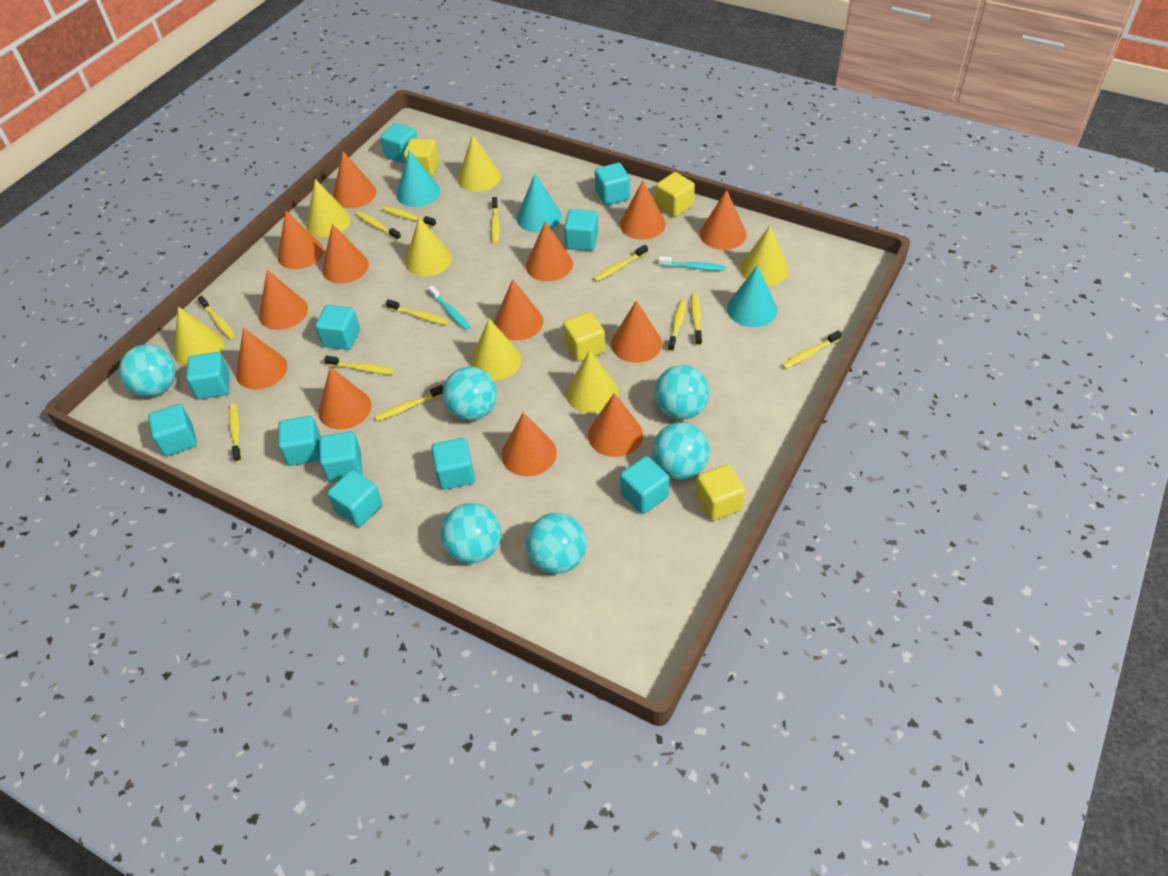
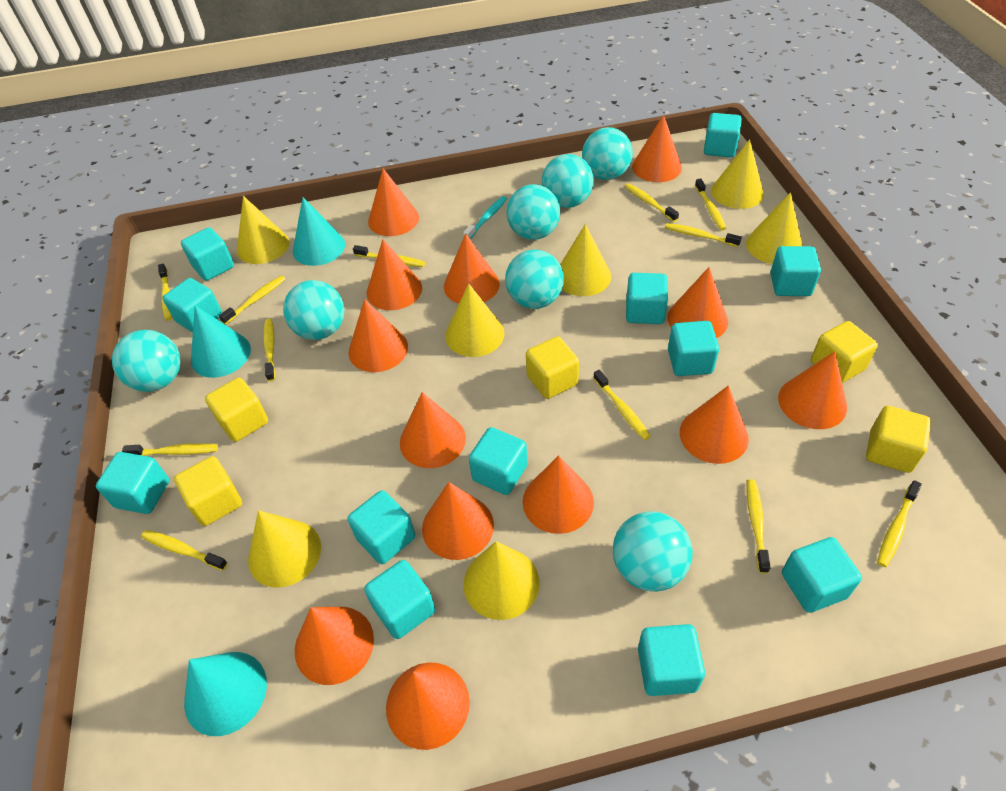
turquoise ball: [119,345,176,397] [440,503,501,563] [443,367,497,421] [526,513,587,574] [652,422,710,480] [654,365,710,420] = 6 -> [112,330,181,392] [283,280,345,340] [505,249,564,309] [506,184,560,240] [542,154,594,208] [582,127,633,180] [613,512,693,592] = 7
turquoise cube: [148,404,197,456] [186,352,230,399] [278,416,321,466] [315,305,360,350] [319,431,362,482] [328,470,382,527] [381,123,417,164] [431,438,475,490] [564,209,598,251] [595,163,630,205] [620,456,669,514] = 11 -> [96,452,169,514] [163,278,222,333] [181,227,234,281] [347,490,415,564] [364,560,435,639] [469,427,528,495] [626,273,668,324] [638,624,705,696] [668,321,719,376] [704,113,742,157] [770,246,821,296] [782,537,862,613] = 12
turquoise toothbrush: [428,286,470,330] [659,256,726,271] = 2 -> [463,196,507,239] = 1
yellow cube: [404,138,439,176] [563,312,605,362] [656,172,695,217] [696,464,745,521] = 4 -> [174,456,242,526] [205,378,268,442] [526,336,579,399] [811,321,878,383] [866,406,931,473] = 5

